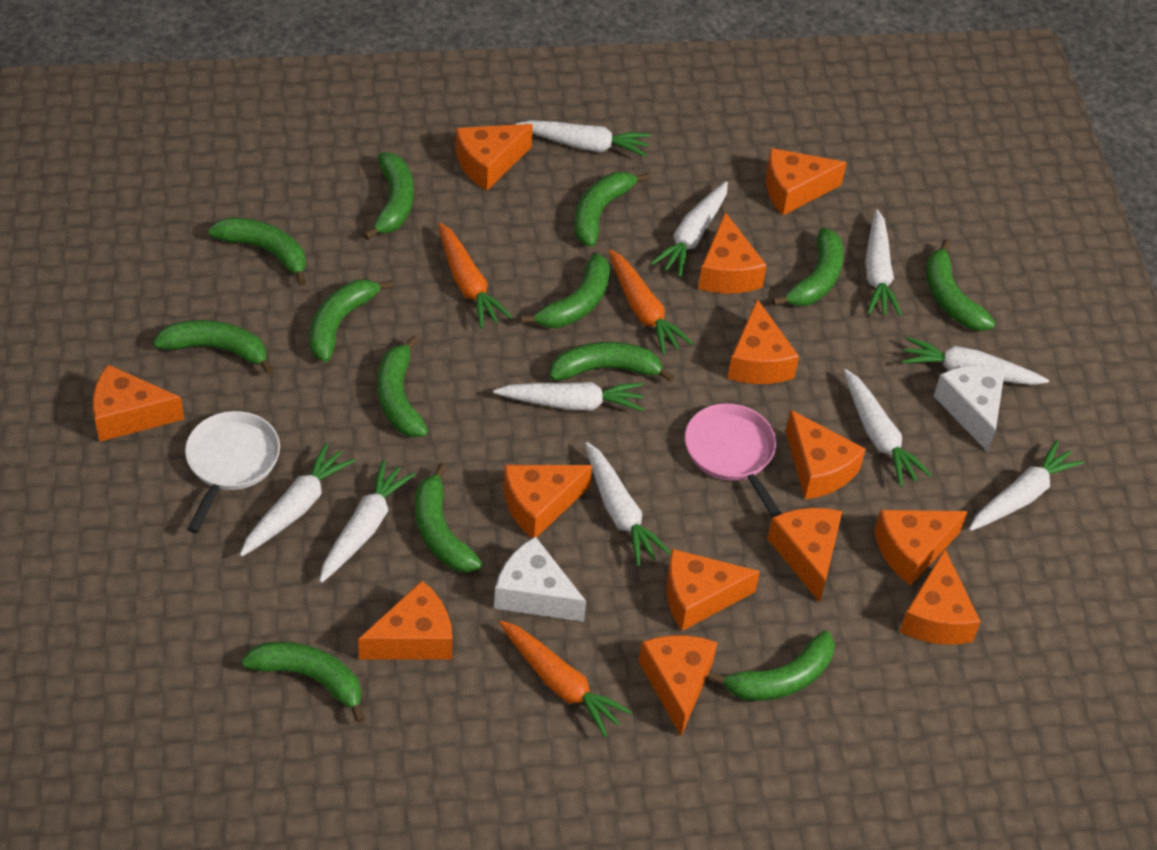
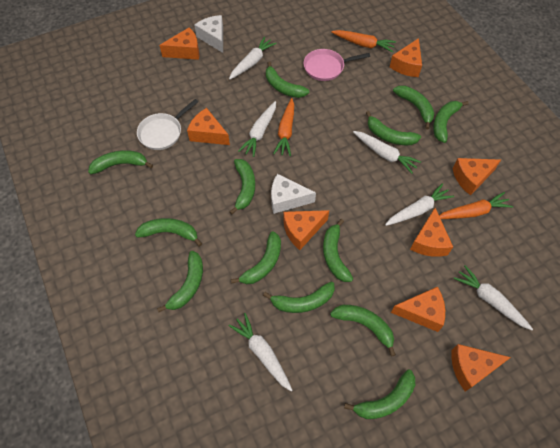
orange cheese: [93,365,184,442] [358,581,453,659] [456,124,533,191] [503,465,592,538] [639,635,717,736] [666,549,760,631] [698,212,767,294] [727,299,799,384] [765,148,847,215] [767,508,842,602] [785,410,866,499] [874,510,968,586] [899,549,981,644] = 13 -> [159,27,199,60] [187,108,230,145] [283,210,329,250] [390,38,422,77] [391,287,445,332] [410,208,453,257] [451,344,511,391] [453,158,501,196] = 8
white carrot: [240,443,355,557] [319,460,416,583] [493,382,644,411] [516,120,651,157] [585,442,671,566] [651,181,728,277] [843,369,932,487] [865,209,902,316] [902,337,1049,385] [969,440,1084,531] = 10 -> [228,313,292,391] [229,37,277,80] [238,101,276,157] [353,131,421,174] [385,183,454,226] [453,265,533,330] = 6

